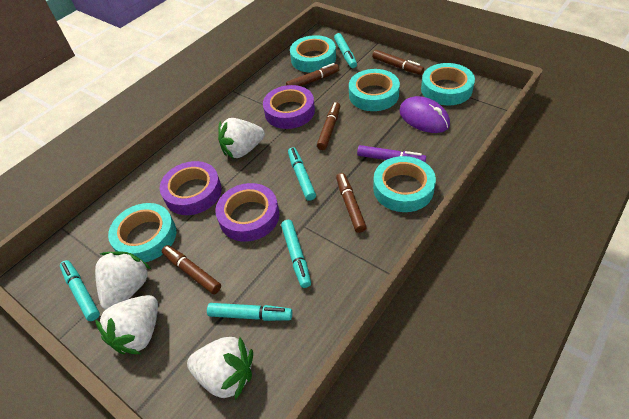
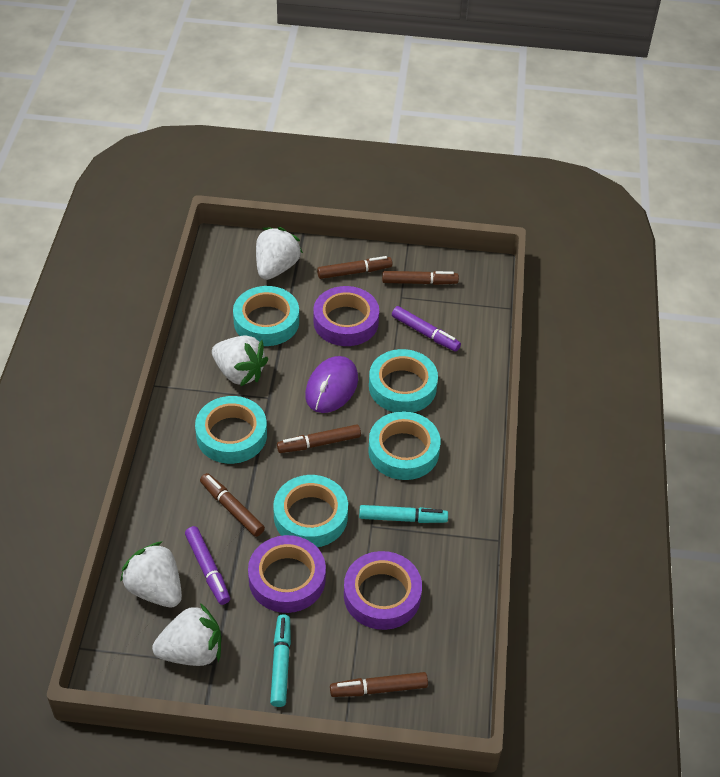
purple marker: [357,145,426,162] = 1 -> [185,526,230,605] [392,306,461,352] = 2
turquoise marker: [60,260,100,321] [207,303,292,321] [281,220,311,288] [288,147,316,201] [334,33,357,68] = 5 -> [270,614,291,707] [359,505,448,523] = 2

